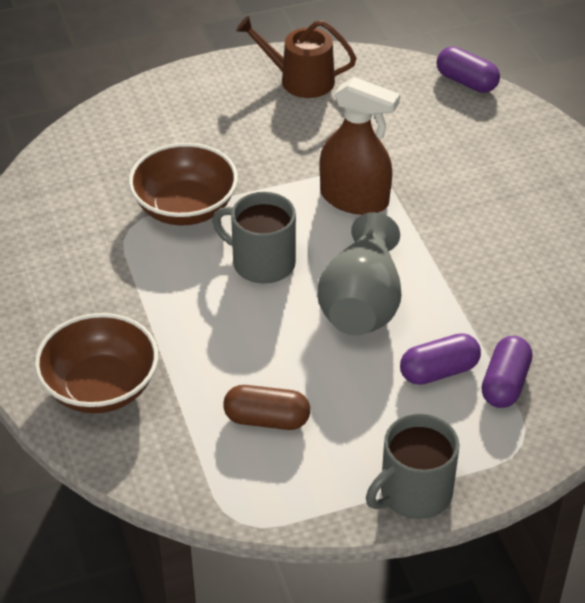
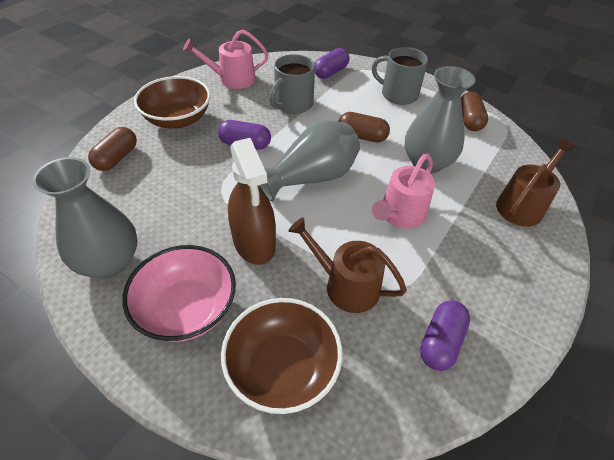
brown capsule: [223,385,310,430] = 1 -> [88,127,137,171] [338,112,390,142] [461,92,488,131] = 3
brown watering can: [236,16,357,98] = 1 -> [289,217,407,313] [496,139,575,227] = 2
grey vase: [317,212,401,336] = 1 -> [32,157,138,278] [259,120,360,202] [405,66,476,174] = 3
pink bowl: none = 0 -> [122,245,236,342] = 1
pink watering can: none = 0 -> [183,30,269,89] [372,154,435,229] = 2

